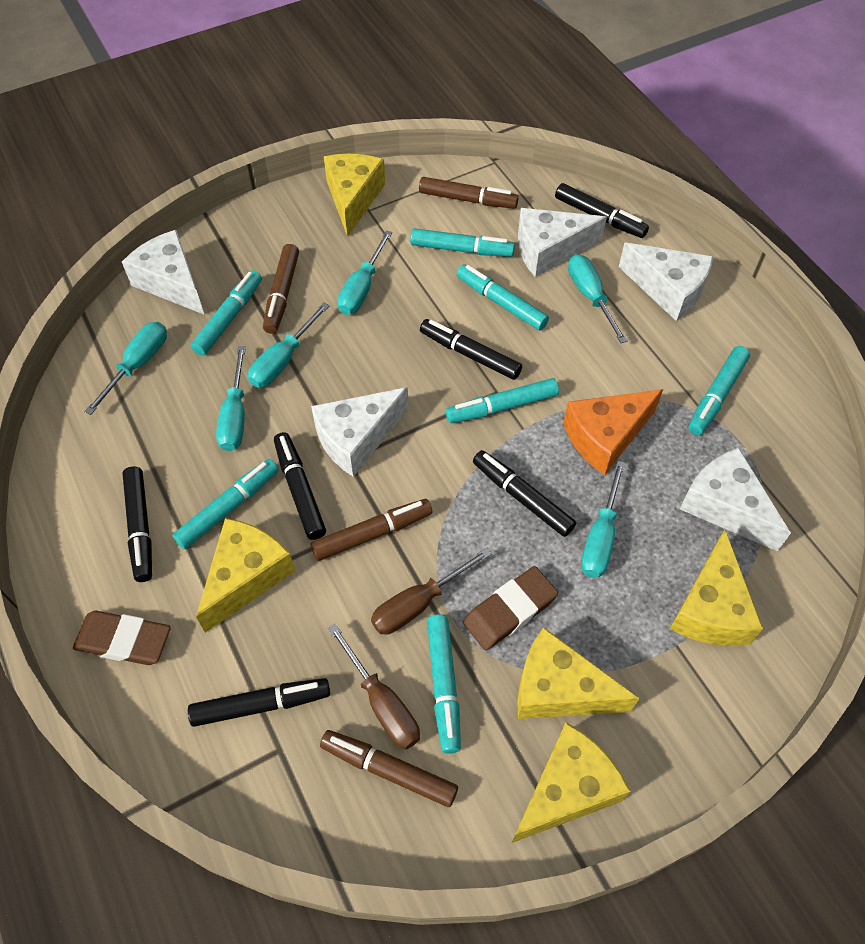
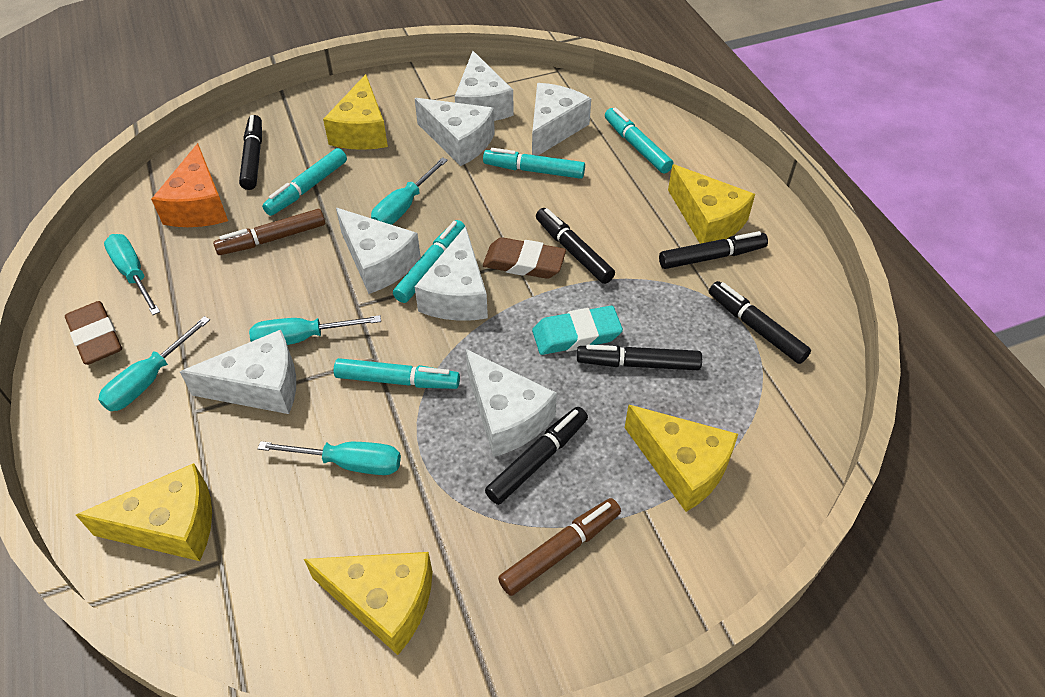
brown marker: [263,244,299,334] [311,499,432,561] [320,730,458,807] [419,177,519,209] = 4 -> [213,209,325,255] [498,498,621,596] = 2
brown screwdriver: [328,623,420,749] [371,548,491,635] = 2 -> none = 0
turquoise eraser: none = 0 -> [532,306,623,355] = 1
turquoise marker: [172,459,278,549] [191,270,262,356] [410,228,515,257] [427,614,461,754] [446,378,559,423] [457,264,549,331] [688,346,750,435] = 7 -> [262,148,347,216] [334,358,460,389] [393,220,465,303] [483,148,585,179] [605,107,674,174] = 5
turquoise screwdriver: [84,322,167,415] [216,346,246,451] [248,303,330,388] [337,230,392,315] [568,254,628,343] [581,461,625,578] = 6 -> [98,316,210,411] [104,234,160,315] [249,315,381,345] [258,441,401,475] [371,157,448,225] = 5
white cheese: [122,230,204,314] [311,387,409,477] [518,208,607,277] [619,243,713,321] [680,447,791,551] = 5 -> [180,330,296,414] [336,208,421,294] [415,98,495,166] [415,226,488,321] [455,51,514,121] [466,349,557,457] [532,83,591,156] = 7

